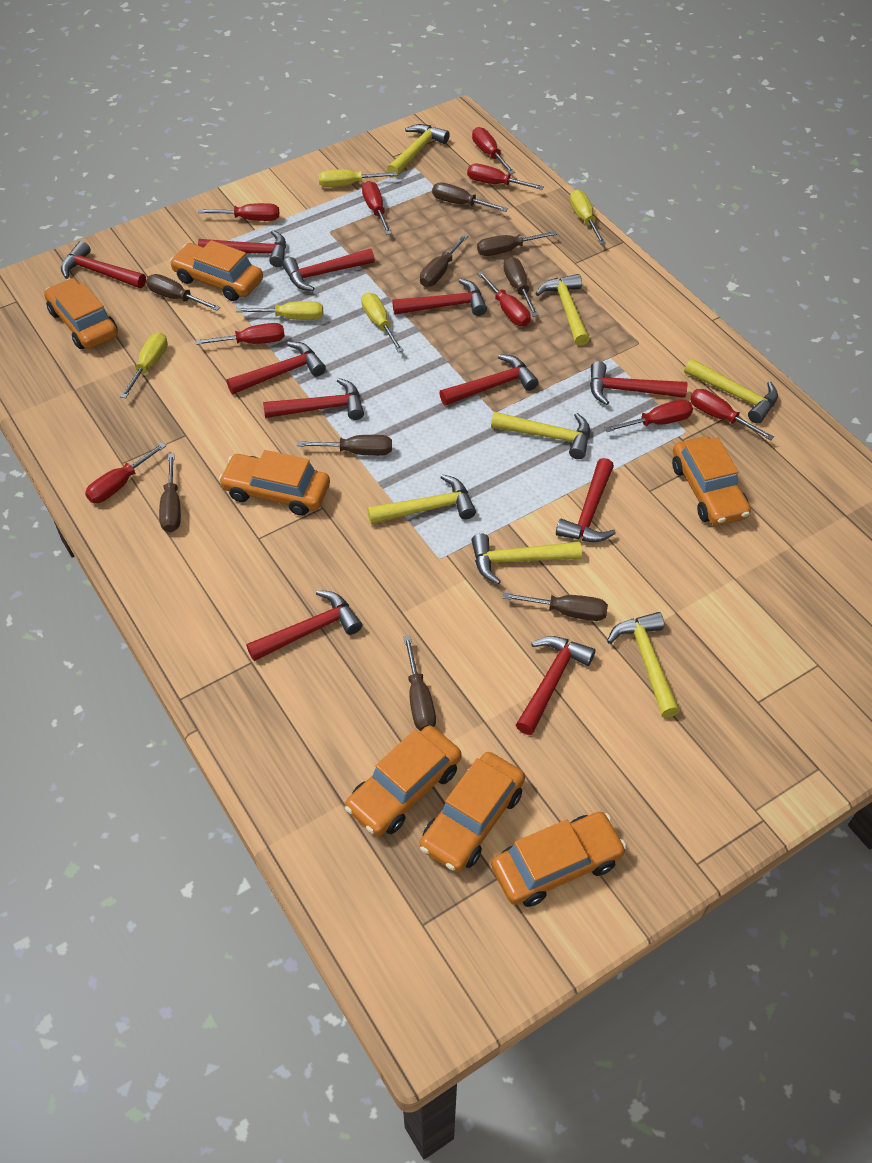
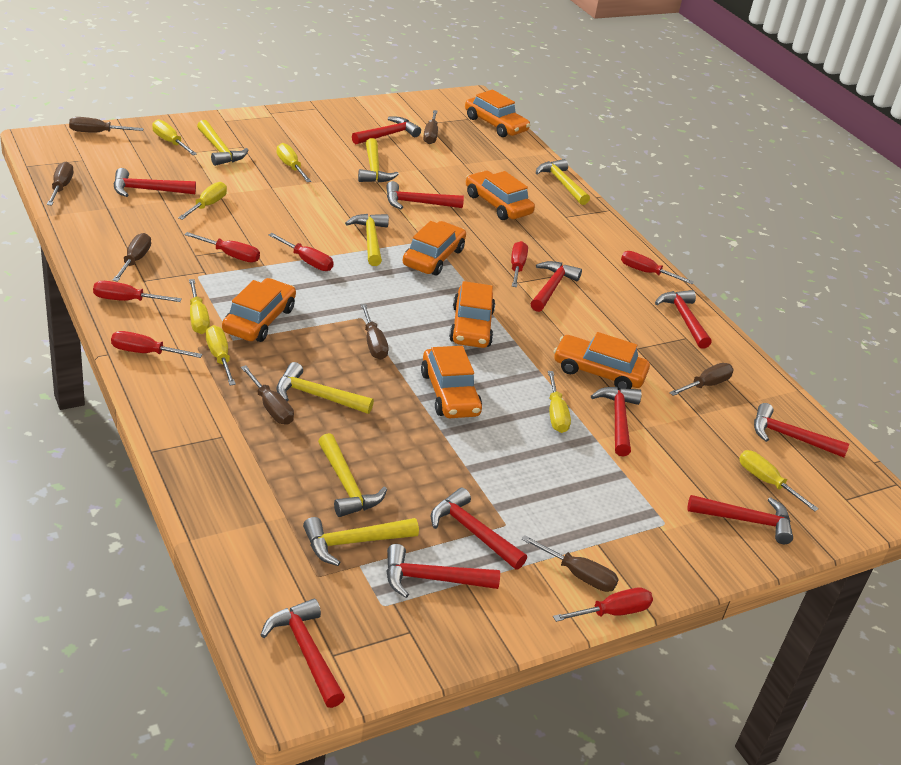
brown screwdriver: [146,274,220,311] [159,454,181,532] [297,435,392,456] [403,636,436,731] [420,234,468,287] [432,182,508,212] [477,231,557,256] [503,257,538,317] [503,592,608,621] = 9 -> [47,162,73,205] [69,117,144,133] [112,233,151,282] [241,365,294,425] [360,304,389,360] [423,110,438,144] [522,535,619,592] [669,363,734,396] = 8
red screwdriver: [85,442,166,503] [195,323,285,345] [198,203,279,221] [362,181,392,235] [467,164,544,190] [472,127,515,174] [477,271,530,326] [604,400,693,432] [690,389,774,440] = 9 -> [93,281,182,302] [111,331,202,358] [184,232,260,262] [269,233,334,271] [511,241,528,287] [553,588,653,622] [621,251,694,284] = 7
yellow screwdriver: [120,332,168,398] [236,301,323,320] [318,170,397,187] [361,293,404,353] [570,190,606,244] = 5 -> [152,119,197,155] [178,182,227,220] [189,279,210,334] [206,325,236,385] [277,143,311,182] [548,371,571,433] [739,450,819,511] = 7

